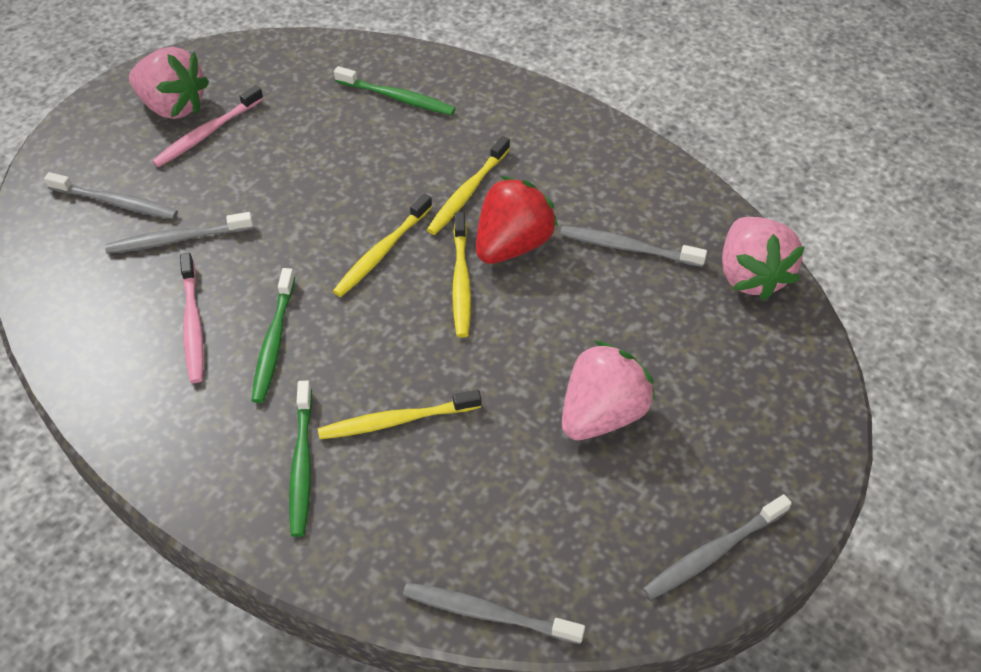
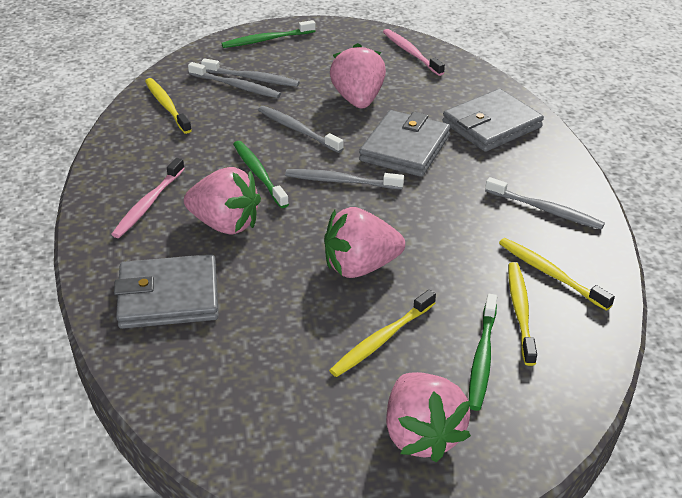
grey wallet: none = 0 -> [114,254,219,329] [359,110,451,177] [443,89,544,152] = 3
pink strawberry: [129,47,209,119] [562,340,656,440] [722,217,805,301] = 3 -> [184,167,261,234] [324,207,405,278] [330,43,386,108] [386,372,471,462] = 4
red strawberry: [476,176,558,264] = 1 -> none = 0

